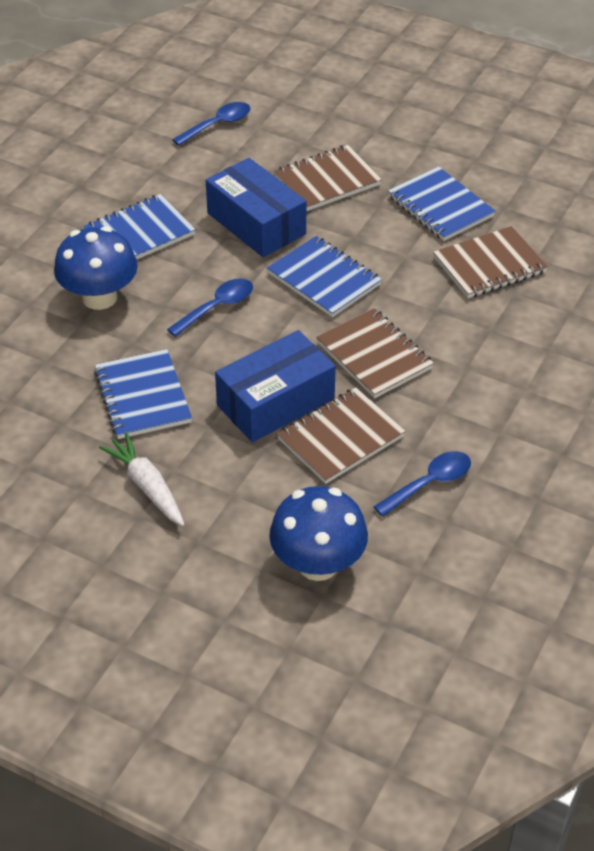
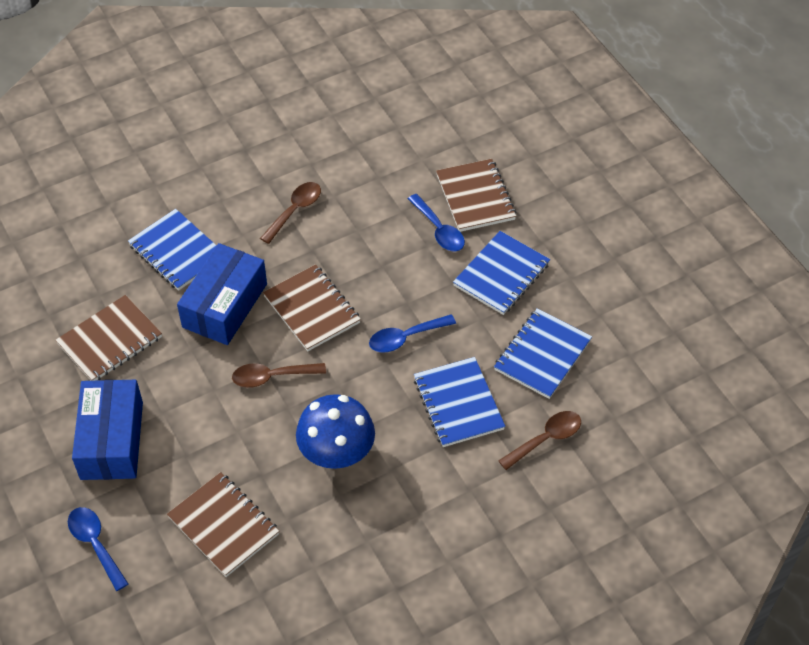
blue mushroom: [54,226,138,310] [269,486,368,581] = 2 -> [296,394,375,469] = 1
brown spoon: none = 0 -> [232,363,326,388] [260,182,321,244] [499,411,581,470] = 3
white carrot: [99,432,185,526] = 1 -> none = 0

